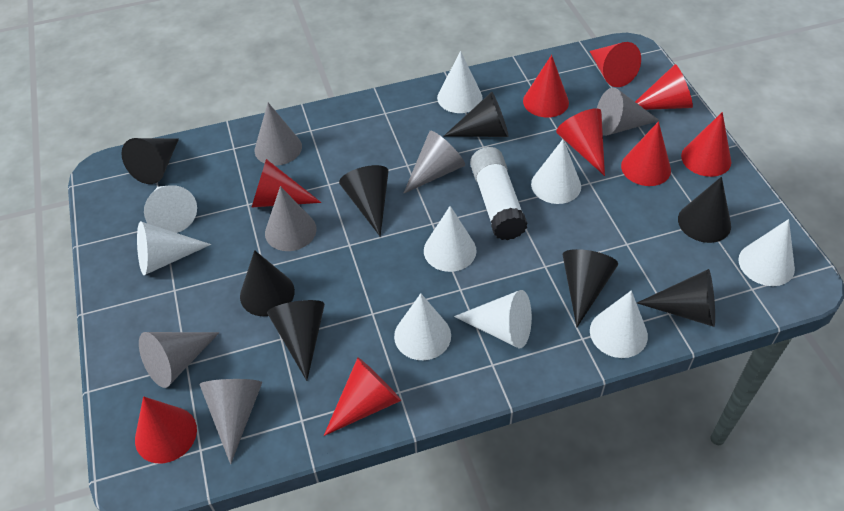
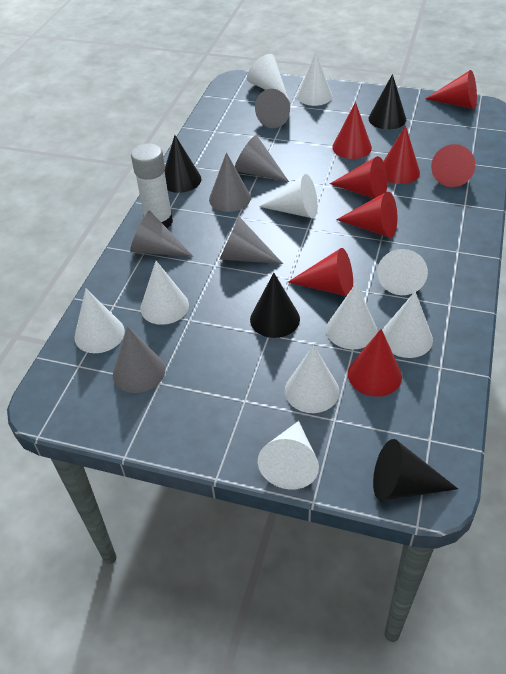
black cone: [121,138,179,184] [240,250,295,316] [267,300,325,381] [339,165,389,237] [444,92,508,137] [563,249,618,327] [637,269,715,327] [678,177,731,243] = 8 -> [164,135,201,193] [250,273,300,338] [368,74,406,129] [373,439,458,501] = 4
red cone: [135,396,197,463] [251,159,321,208] [324,358,401,436] [523,55,569,117] [556,108,605,176] [589,42,641,87] [621,121,671,186] [635,64,693,110] [681,112,731,177] = 9 -> [288,248,353,296] [330,156,387,199] [332,102,372,159] [336,192,397,238] [348,329,402,397] [383,125,420,184] [425,70,477,109] [431,144,475,187] = 8
white cone: [137,221,211,275] [144,185,197,233] [394,293,451,360] [424,206,477,272] [437,51,483,113] [454,290,532,349] [531,139,581,204] [590,290,648,358] [738,219,795,286] = 9 -> [74,289,125,353] [140,261,189,325] [247,54,289,100] [258,421,319,490] [259,174,318,218] [285,345,339,413] [297,52,333,106] [326,284,377,349] [377,249,428,295] [382,291,433,358] = 10

